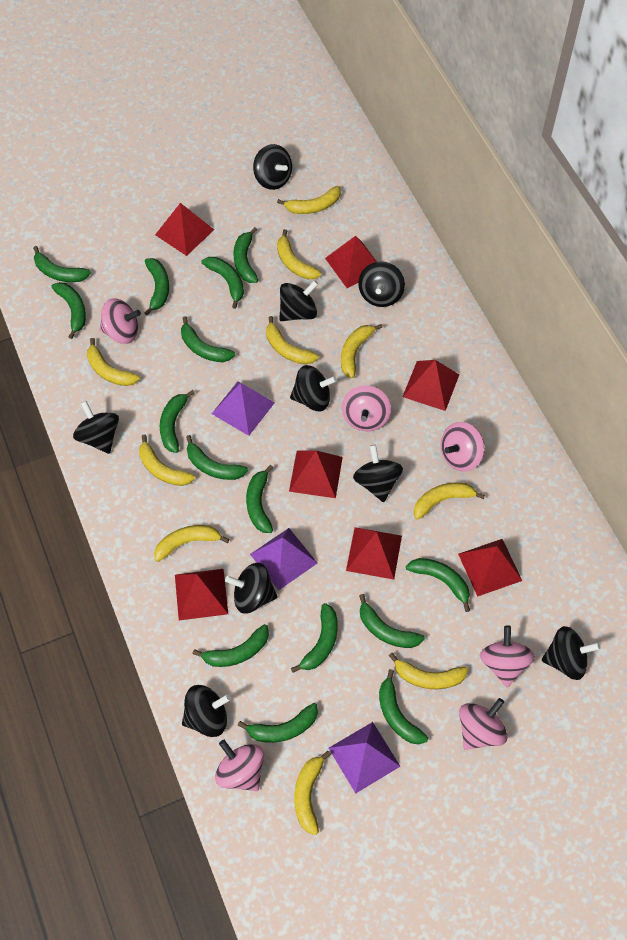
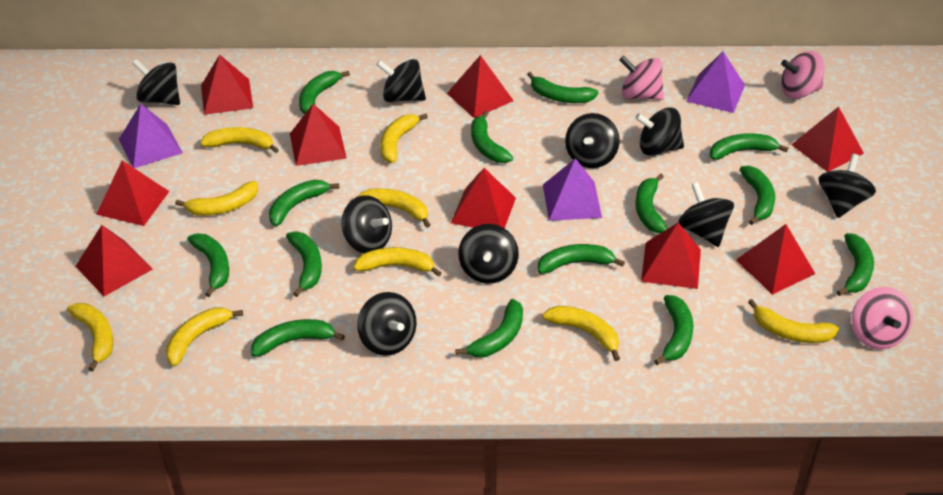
green banana: [33,246,91,282] [51,282,86,339] [144,258,169,316] [160,390,195,453] [181,316,235,362] [186,435,248,480] [193,624,269,667] [201,257,244,309] [234,227,258,283] [238,703,318,743] [246,465,273,533] [291,603,338,673] [359,594,425,648] [379,669,428,744] [406,558,470,612] = 15 -> [187,233,229,297] [251,319,345,357] [269,180,339,226] [286,232,322,297] [299,71,350,114] [455,299,523,357] [471,110,513,163] [527,72,599,103] [538,244,625,274] [635,174,668,233] [654,295,693,365] [710,133,788,160] [740,166,775,225] [837,233,874,296] = 14
pink spinning top: [100,298,141,344] [215,740,264,792] [342,385,391,431] [441,422,485,472] [459,698,508,750] [480,625,535,687] = 6 -> [619,56,664,100] [781,51,825,99] [851,287,913,349] = 3
red pyramid: [155,203,214,256] [175,569,228,620] [289,450,343,498] [325,236,377,288] [346,527,402,580] [403,360,459,411] [458,539,522,597] = 7 -> [76,225,153,296] [96,160,169,226] [201,54,253,115] [290,104,347,166] [447,55,514,118] [451,168,516,229] [641,223,701,289] [736,224,815,295] [791,106,864,172] = 9
yellow banana: [87,338,140,386] [139,435,195,486] [154,525,229,562] [266,316,319,364] [277,186,341,214] [277,229,321,279] [294,751,331,835] [341,324,383,378] [389,653,468,689] [414,482,485,520] = 10 -> [67,303,113,372] [166,307,243,366] [175,181,258,216] [200,127,279,153] [353,247,442,277] [358,188,430,228] [380,114,428,163] [542,306,620,361] [748,299,840,343] = 9

